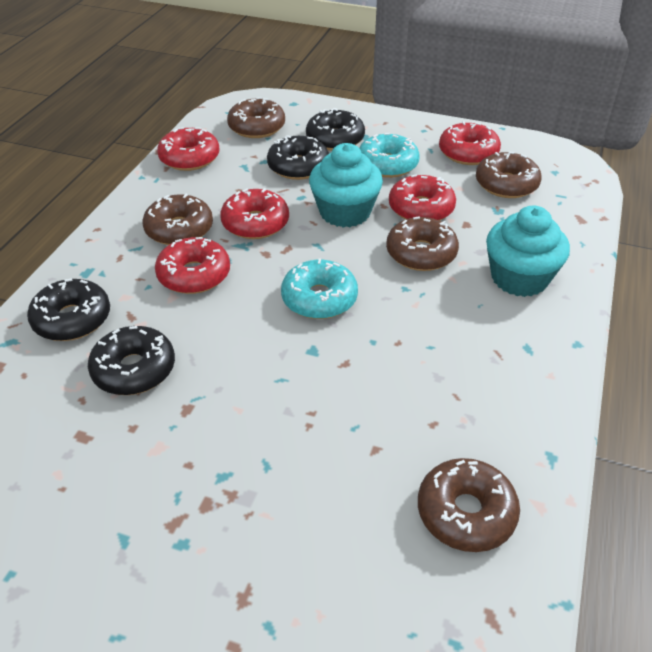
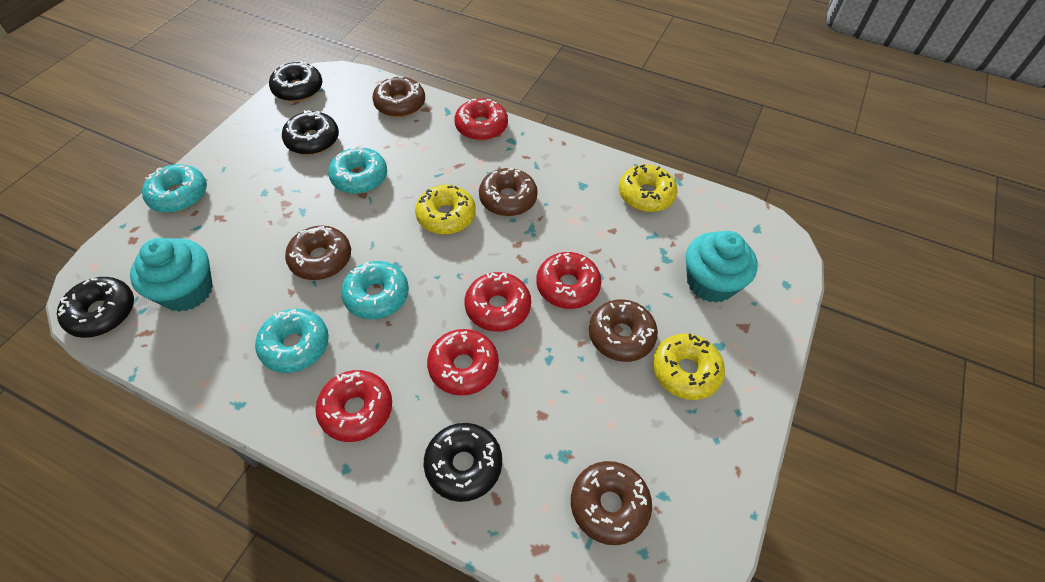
turquoise donut: [281,258,358,319] [359,133,420,178] = 2 -> [142,164,207,213] [255,309,329,373] [328,147,387,194] [341,261,409,319] = 4
yellow donut: none = 0 -> [415,185,476,235] [619,165,677,212] [653,334,725,400] = 3

